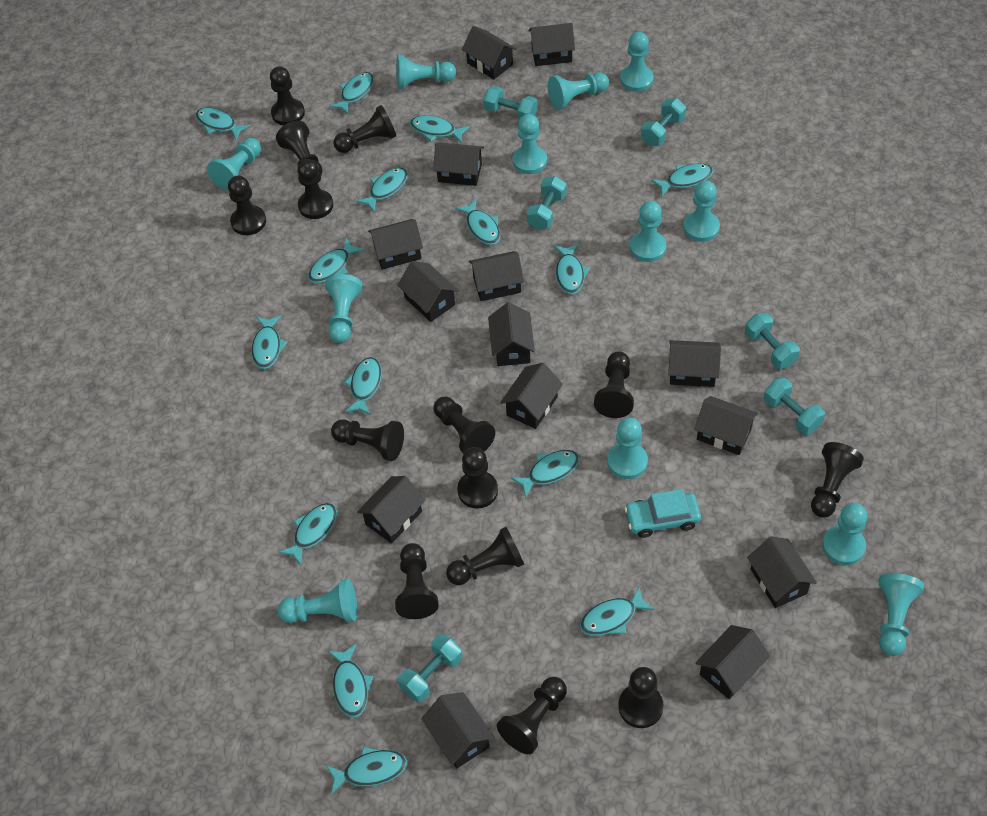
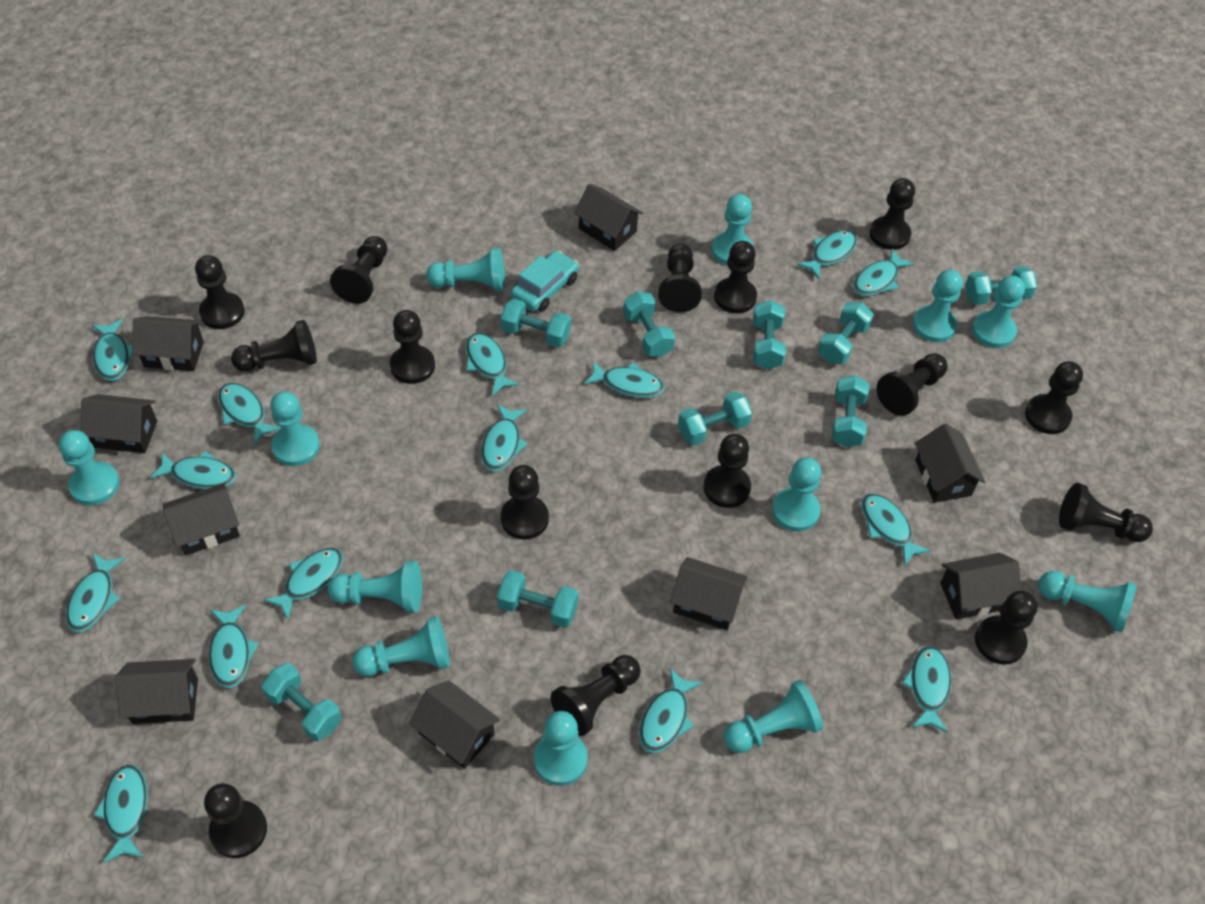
black house: [357,476,425,543] [368,219,423,269] [397,261,459,322] [421,692,494,768] [433,142,484,186] [462,26,517,79] [469,251,524,301] [488,302,535,366] [500,363,563,429] [529,23,575,66] [668,340,721,387] [694,396,758,455] [695,625,770,699] [747,537,817,608] = 14 -> [80,394,157,453] [115,659,198,724] [133,316,204,371] [163,483,240,556] [409,680,500,769] [574,184,643,251] [670,557,748,630] [915,423,985,503] [940,553,1021,620] = 9
black pawn: [228,176,266,235] [270,66,305,126] [276,121,323,175] [297,159,333,219] [331,419,404,461] [333,105,396,153] [395,543,439,619] [434,397,495,454] [446,527,524,585] [457,447,498,509] [497,677,567,754] [594,351,634,418] [618,667,663,728] [811,442,864,518] = 14 -> [195,255,245,329] [204,783,267,858] [231,320,317,372] [330,236,387,304] [390,310,435,384] [501,465,549,540] [550,655,641,736] [658,243,702,313] [704,434,751,508] [714,241,757,313] [869,178,915,250] [876,353,948,416] [975,591,1038,665] [1025,361,1083,434] [1059,483,1153,542] = 15
turquoise dumbbell: [398,634,462,702] [483,86,538,120] [527,176,567,230] [641,98,686,146] [745,313,800,369] [764,378,825,435] = 6 -> [262,663,342,741] [497,570,579,628] [501,299,571,348] [623,291,675,357] [678,391,752,445] [753,300,786,369] [818,302,874,364] [832,375,869,447] [965,266,1037,305] = 9

